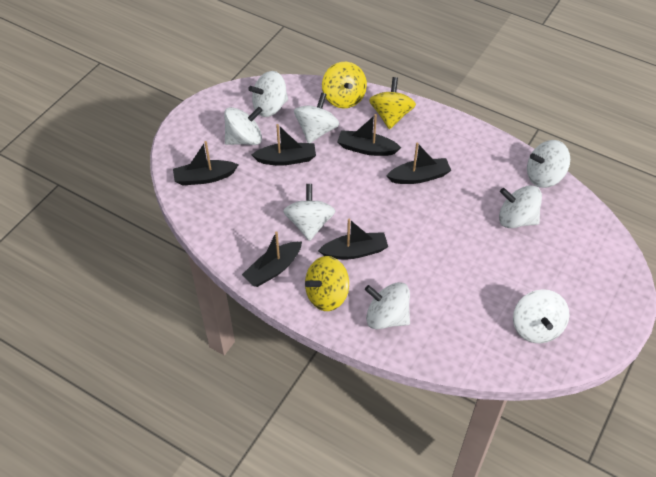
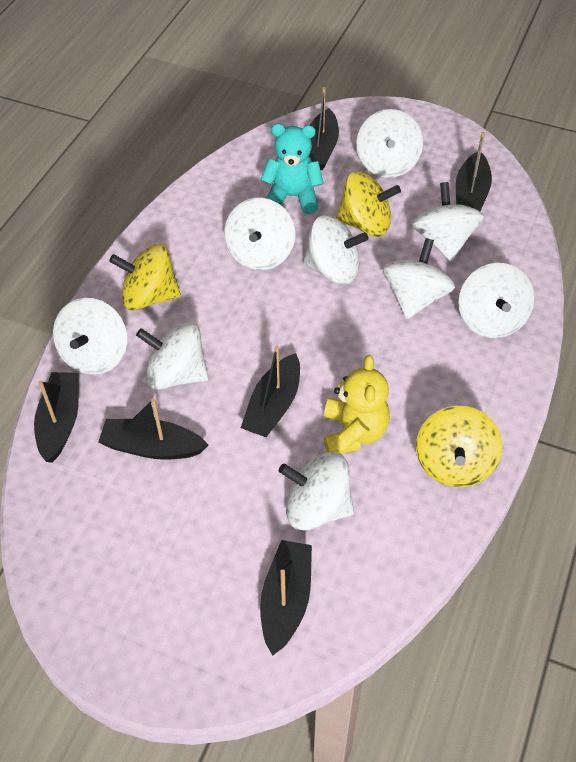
turquoise teddy bear: none = 0 -> [260,124,324,214] = 1
white spinning top: [224,107,263,145] [248,71,288,117] [283,184,335,241] [294,92,339,143] [365,282,410,329] [499,185,542,228] [513,289,570,343] [527,140,570,188] = 8 -> [53,298,127,375] [136,322,208,390] [224,198,295,270] [279,452,354,531] [303,215,368,285] [356,109,423,178] [383,238,455,319] [412,182,484,261] [458,263,534,338] = 9
yellow teddy bear: none = 0 -> [324,355,390,454] = 1

